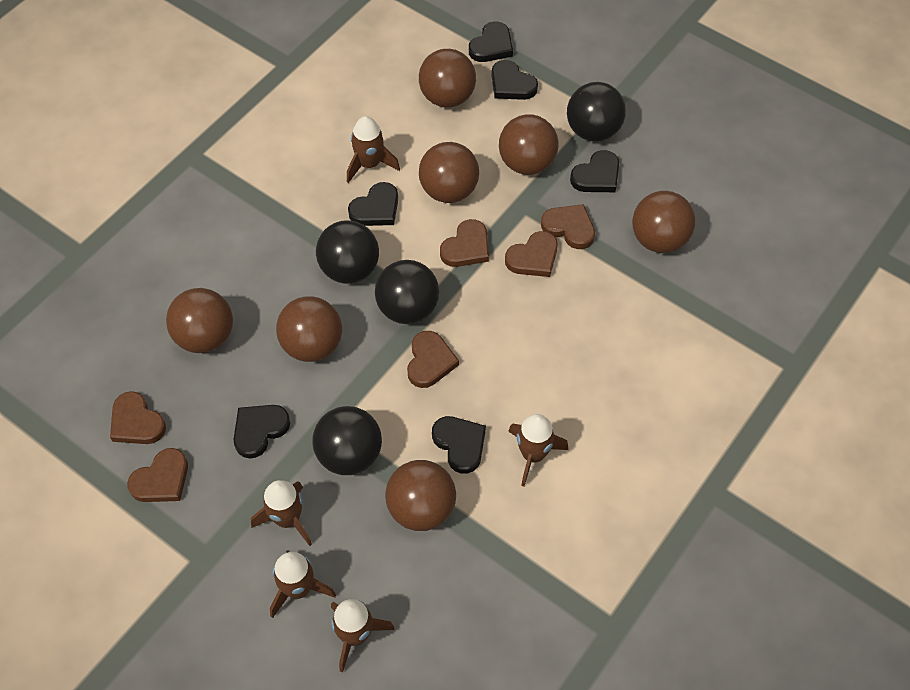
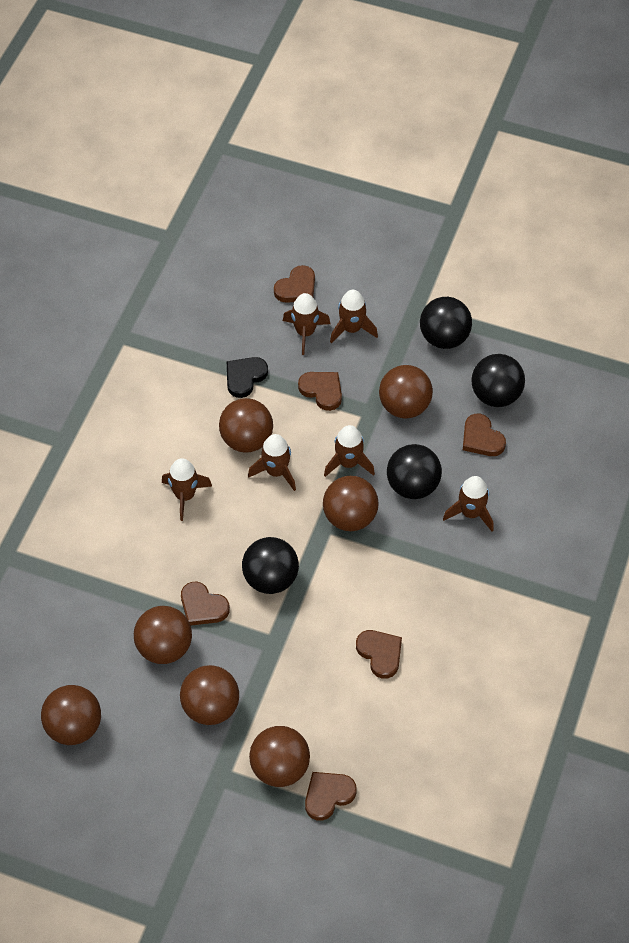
black heart: [233,405,290,459] [348,182,398,226] [432,416,486,474] [469,21,513,62] [492,60,538,100] [570,150,619,192] = 6 -> [227,357,268,398] = 1
brown rocket: [251,480,312,546] [270,550,336,618] [331,599,394,672] [347,116,400,183] [508,414,569,487] = 5 -> [162,458,212,521] [248,434,296,491] [283,293,330,355] [324,425,375,477] [330,290,378,344] [443,476,494,531] = 6

